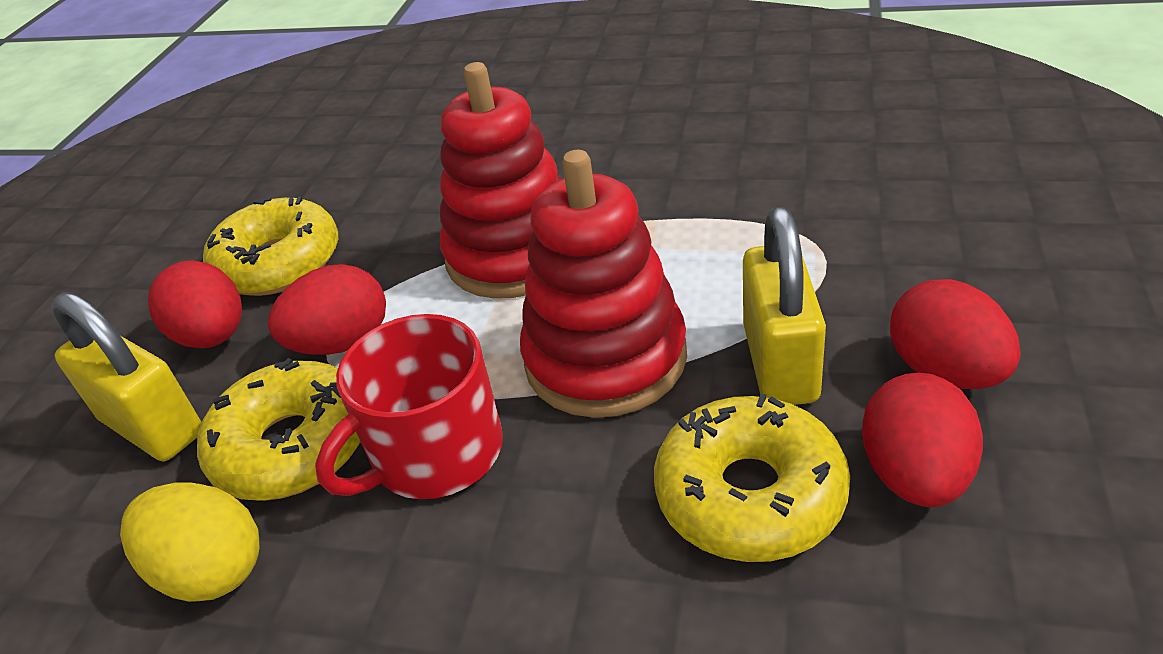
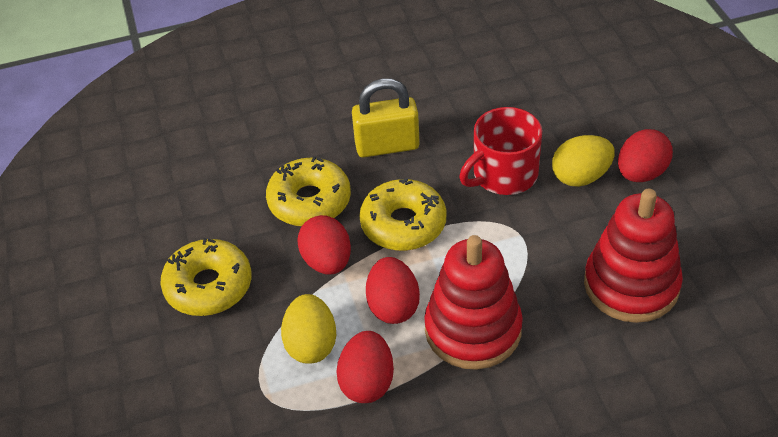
yellow egg: [120,482,259,602] = 1 -> [281,294,336,364] [552,135,615,187] = 2
yellow padlock: [52,292,201,461] [743,207,826,405] = 2 -> [352,79,420,157] = 1

